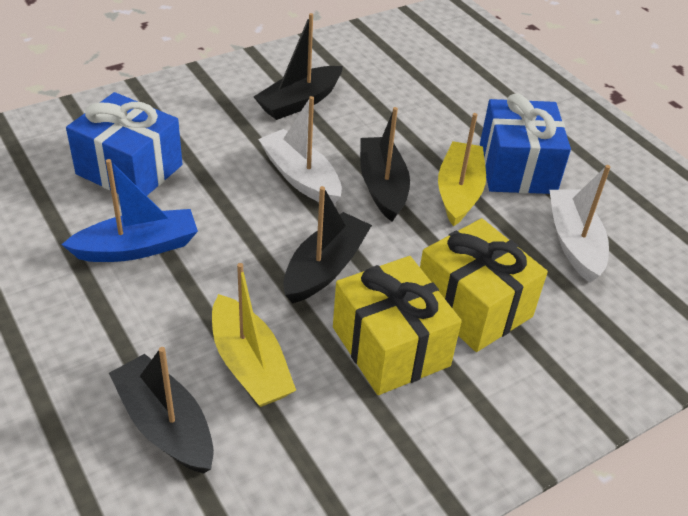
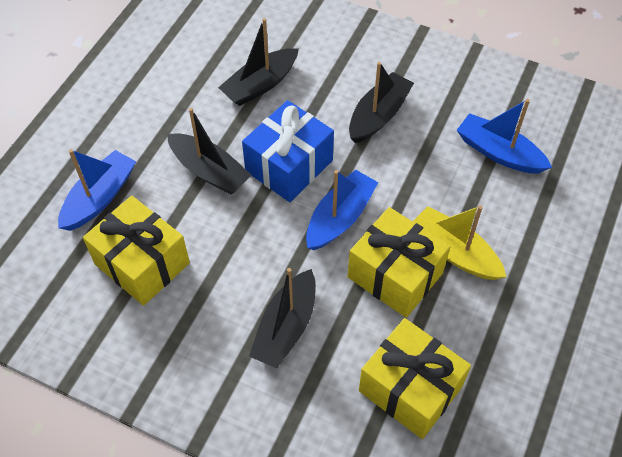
blue boat: [61,159,198,262] = 1 -> [58,149,136,231] [306,170,378,250] [457,99,552,174] = 3
blue gift: [66,92,183,196] [480,94,571,194] = 2 -> [242,100,334,202] = 1
white boat: [258,96,342,204] [549,165,611,283] = 2 -> none = 0
yellow boat: [212,263,296,407] [438,113,486,227] = 2 -> [413,205,506,280] = 1
yellow gift: [333,256,462,395] [420,218,548,352] = 2 -> [83,196,190,306] [348,207,450,318] [359,318,471,439] = 3

